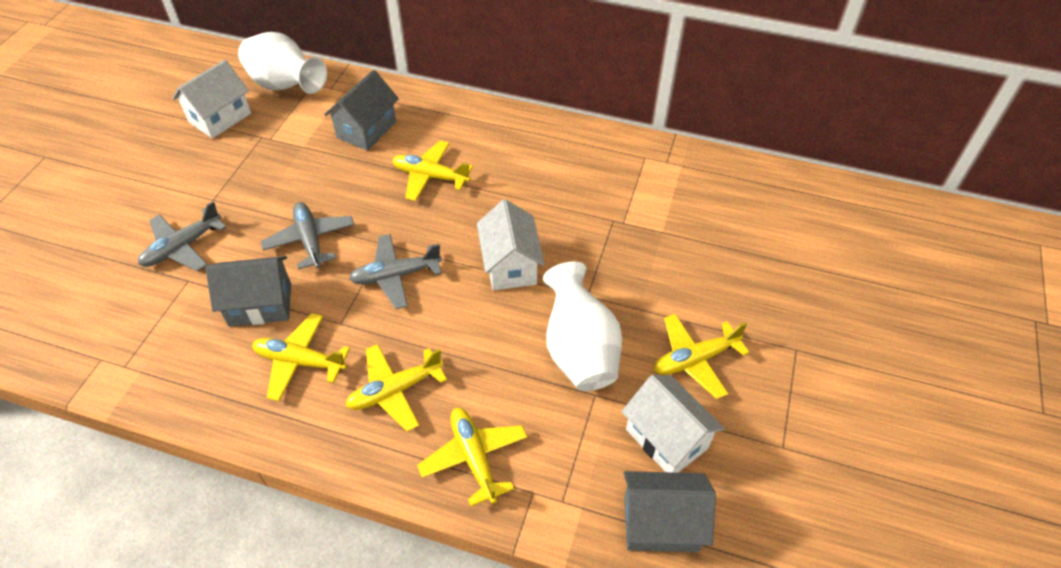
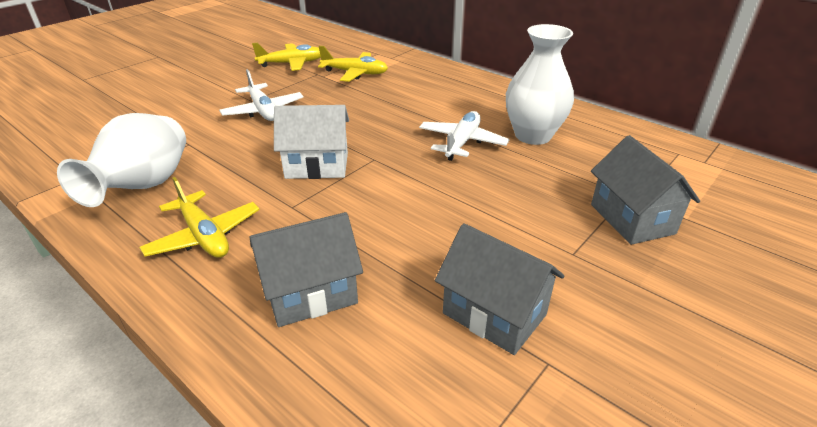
grey plane: [138,201,226,272] [260,202,354,269] [349,234,442,309] = 3 -> none = 0
white house: [172,60,251,138] [477,199,545,290] [622,375,725,473] = 3 -> [274,105,349,179] = 1
white plane: none = 0 -> [219,69,303,121] [419,111,509,161] = 2
yellow plane: [252,313,350,401] [346,344,447,431] [392,141,473,201] [417,408,527,506] [654,314,749,399] = 5 -> [139,177,260,258] [252,43,321,71] [318,46,388,82] = 3

